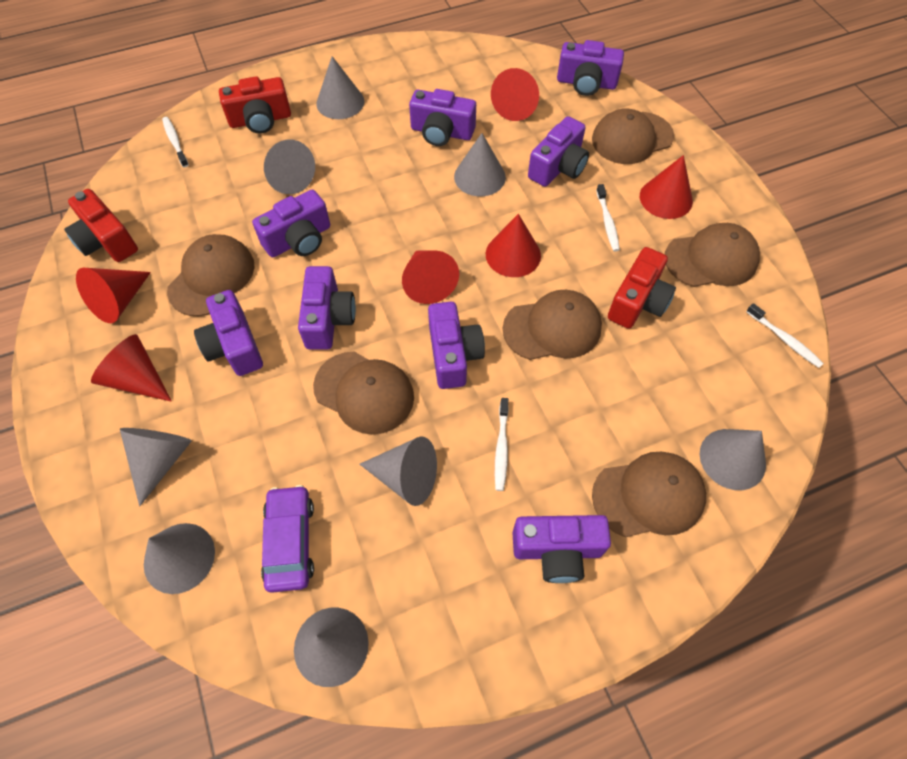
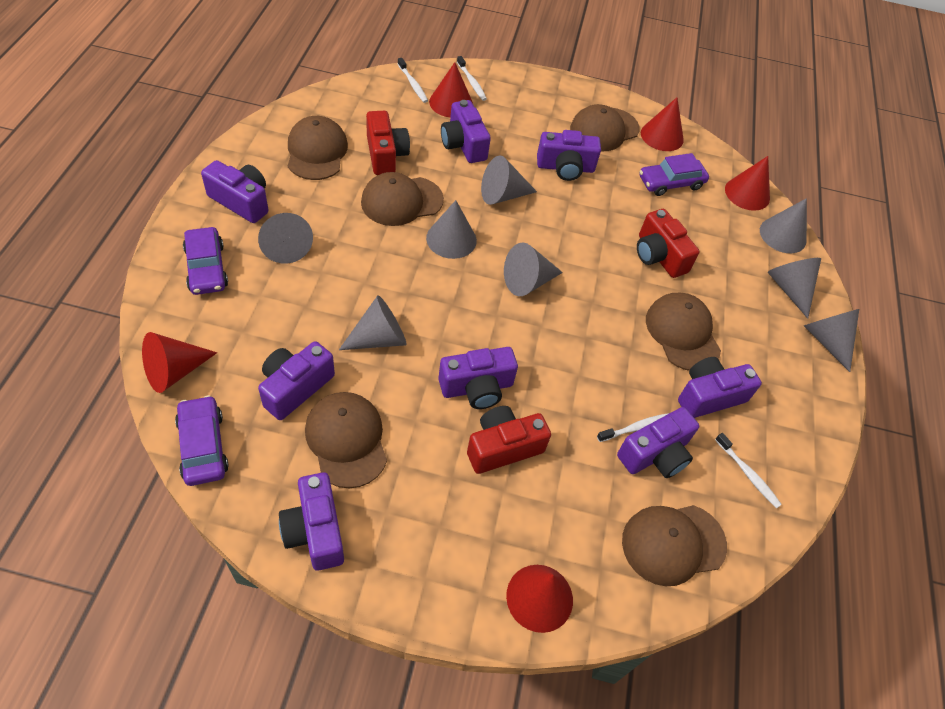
purple car: [261,485,314,593] = 1 -> [175,395,229,486] [183,227,228,295] [639,153,709,196] = 3
red cone: [76,268,151,323] [91,334,172,402] [402,251,459,304] [486,214,541,277] [491,68,539,121] [640,155,693,219] = 6 -> [142,332,217,393] [429,62,473,117] [506,565,573,633] [641,97,684,151] [725,156,770,211] = 5

